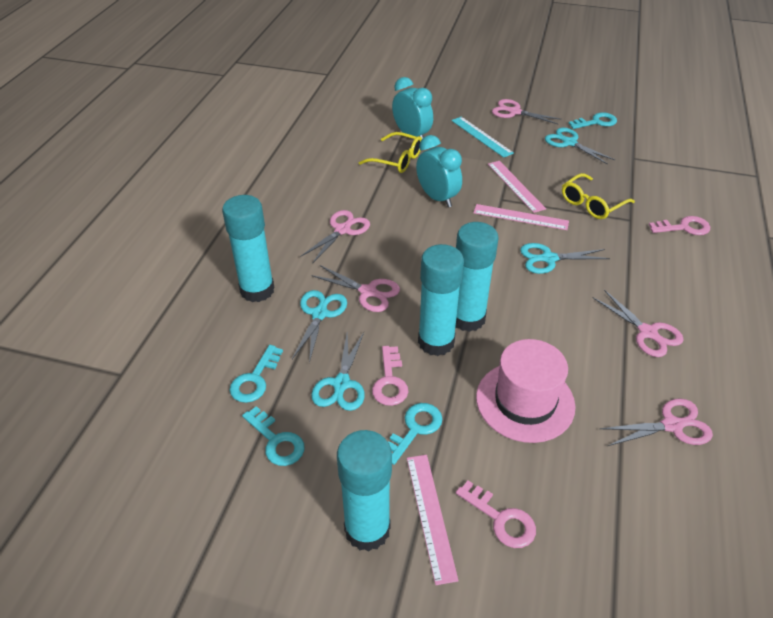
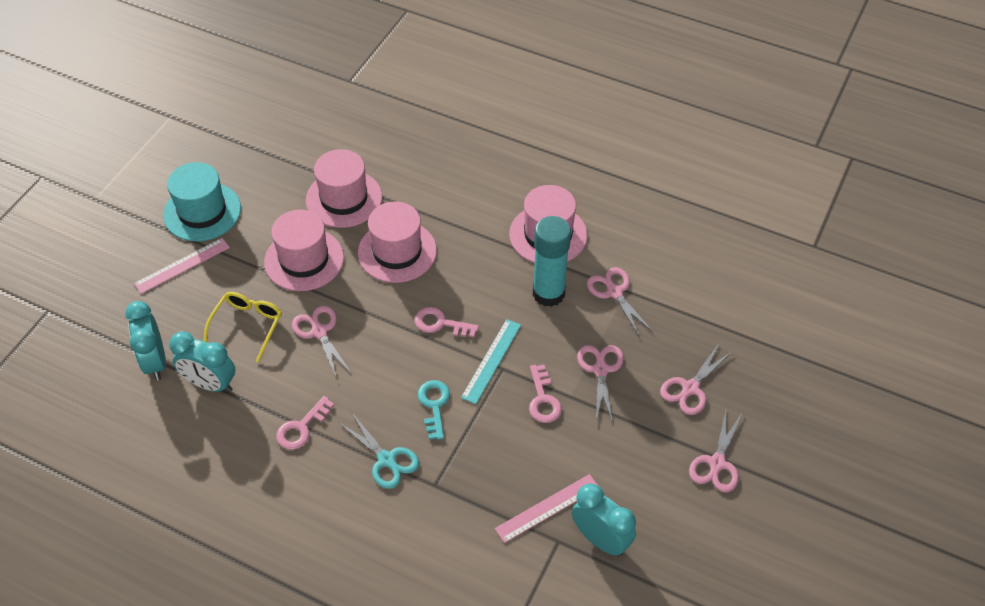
pink hat: [476,339,575,443] = 1 -> [264,209,344,291] [306,149,382,228] [358,202,437,283] [509,185,587,263] = 4
pink ruler: [407,455,459,585] [473,204,569,230] [488,161,546,213] = 3 -> [134,238,230,294] [495,474,597,543] = 2
turquoise clock: [392,77,433,139] [416,135,462,208] = 2 -> [125,301,166,380] [169,331,235,392] [572,483,636,557] = 3
turquoise glue stick: [222,195,275,302] [337,430,392,552] [418,244,464,356] [456,222,499,332] = 4 -> [533,216,571,307] = 1
turquoise hat: none = 0 -> [163,162,241,241] = 1
turquoise key: [229,345,283,403] [242,406,305,466] [388,403,442,465] [568,113,617,129] = 4 -> [418,380,450,440] = 1
turquoise scissors: [292,290,347,363] [311,332,365,411] [520,243,610,274] [545,128,615,165] = 4 -> [338,412,419,489] = 1
yellow glasses: [358,132,422,173] [562,173,635,219] = 2 -> [204,292,282,362] = 1

